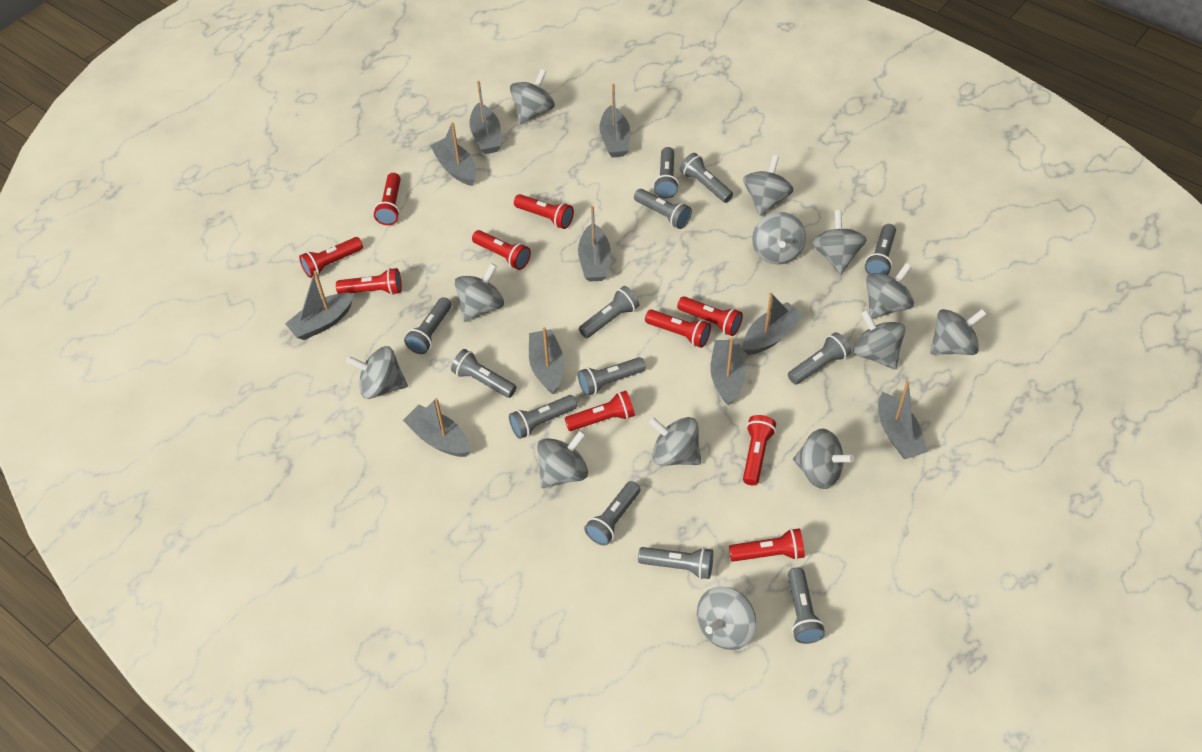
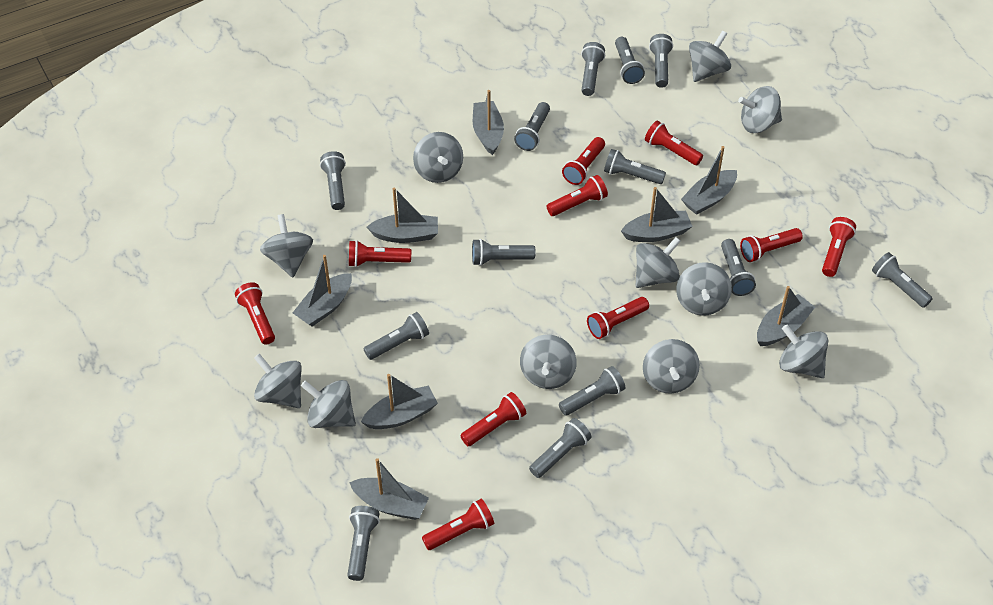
grey boat: [285,270,354,340] [403,398,470,457] [430,122,476,186] [469,81,501,154] [529,327,565,394] [578,206,611,282] [600,84,630,157] [710,337,746,405] [743,293,803,355] [878,381,928,459] = 10 -> [293,255,352,327] [349,458,429,520] [361,374,438,429] [367,188,438,243] [473,90,504,155] [621,187,693,242] [681,146,737,215] [757,286,815,346] = 8
grey spinning top: [346,346,408,399] [455,263,504,322] [510,69,555,124] [537,430,588,488] [648,417,701,466] [697,586,756,650] [743,155,794,216] [752,212,806,265] [793,429,854,489] [812,210,867,274] [853,309,906,370] [866,263,914,319] [930,309,986,355] = 13 -> [254,353,302,408] [260,214,313,277] [301,380,356,428] [413,132,463,183] [520,335,577,389] [636,237,681,288] [643,339,700,394] [676,262,732,316] [689,31,731,82] [738,86,782,133] [779,325,828,378] = 11

